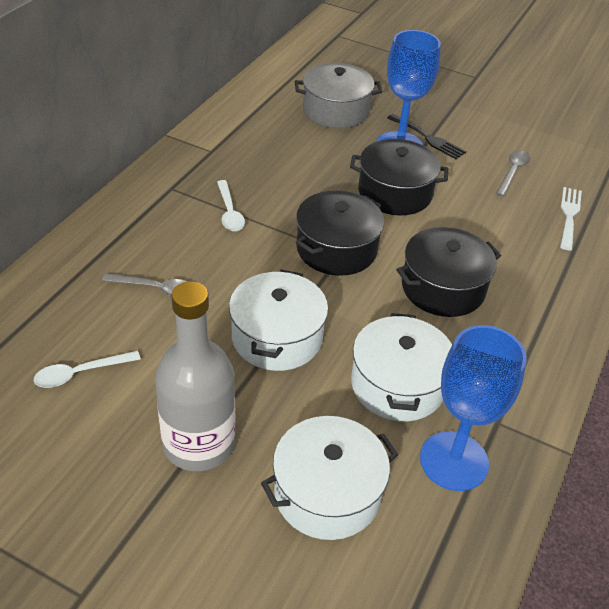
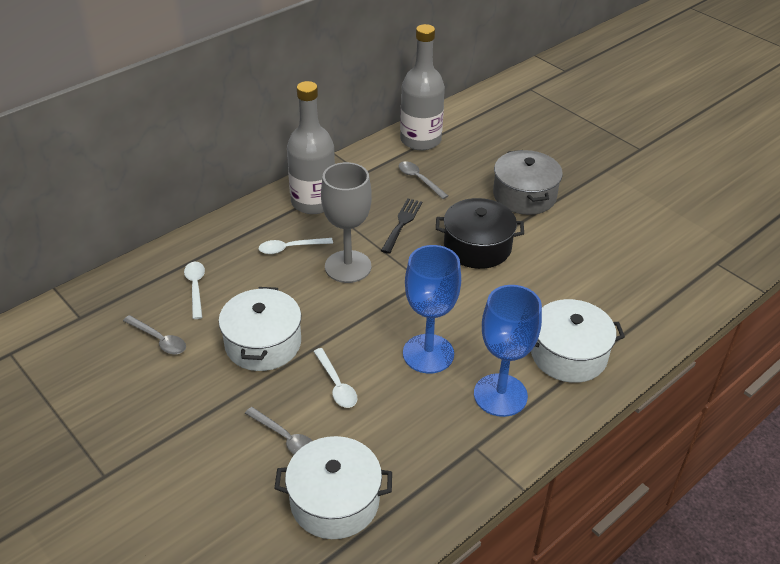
black pot: [296,190,384,276] [350,139,448,215] [396,227,501,317] = 3 -> [436,198,524,269] = 1
grey bottle: [155,281,235,471] = 1 -> [287,81,335,214] [400,24,445,151] = 2
grey goblet: none = 0 -> [321,162,372,283] = 1
grey spoon: [102,273,187,297] [496,150,530,197] = 2 -> [123,315,186,354] [245,407,312,455] [398,161,448,199] = 3
white fork: [560,187,582,250] = 1 -> none = 0
white spoon: [34,351,141,388] [217,180,245,231] = 2 -> [184,262,205,319] [259,238,333,254] [313,348,357,408] = 3

